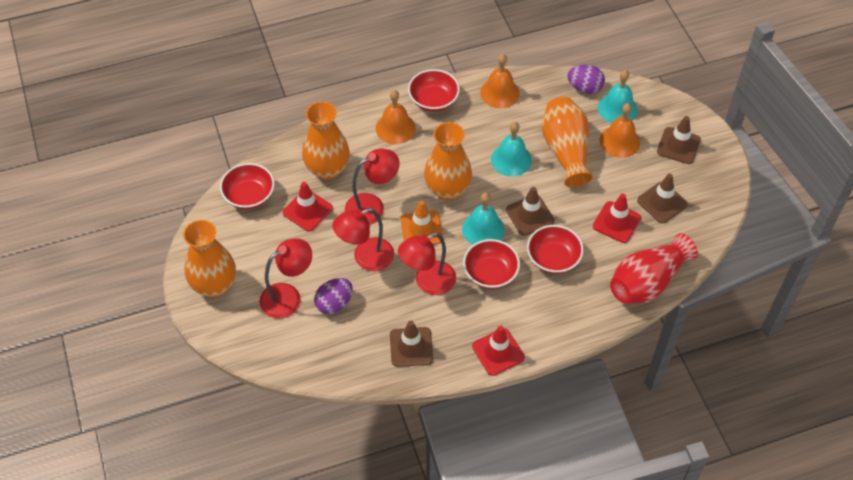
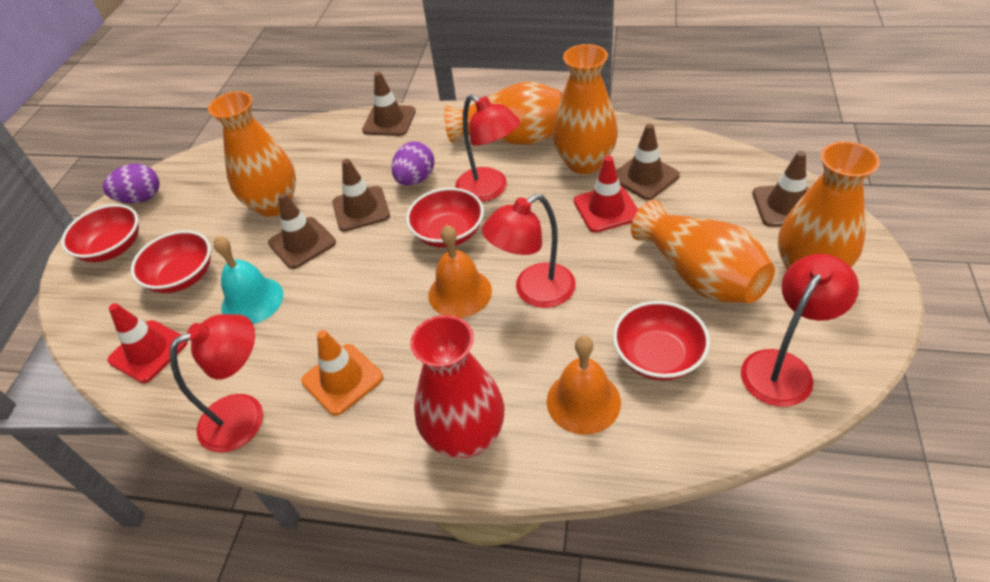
brown traffic cone: [390,321,433,367] [506,187,555,236] [637,174,688,223] [657,116,701,164] = 4 -> [268,193,336,269] [332,159,390,232] [362,72,416,136] [616,124,680,200] [752,151,809,227] = 5
orange bell: [376,90,416,144] [480,54,520,108] [599,103,640,158] = 3 -> [429,225,492,318] [547,336,621,435] = 2
orange vase: [183,220,236,297] [302,101,350,180] [424,122,472,201] [542,97,593,187] = 4 -> [208,91,296,217] [444,82,562,145] [552,44,618,174] [631,200,775,303] [778,141,880,269] = 5
red traffic cone: [283,182,333,232] [472,326,525,376] [593,194,641,243] = 3 -> [107,303,188,383] [574,156,638,232] = 2
turquoise bell: [462,193,505,245] [491,122,532,176] [598,70,638,123] = 3 -> [214,236,283,324] = 1

